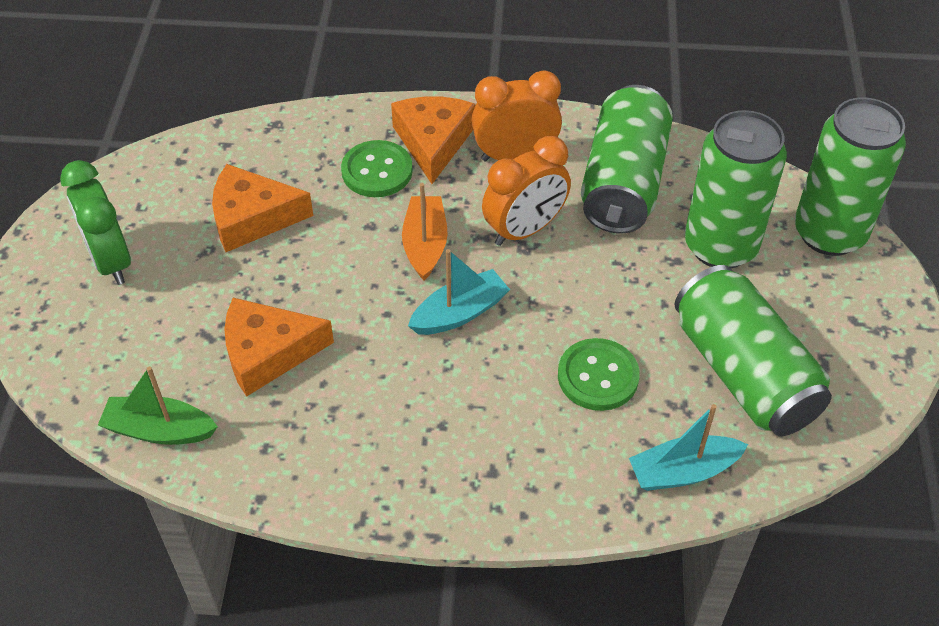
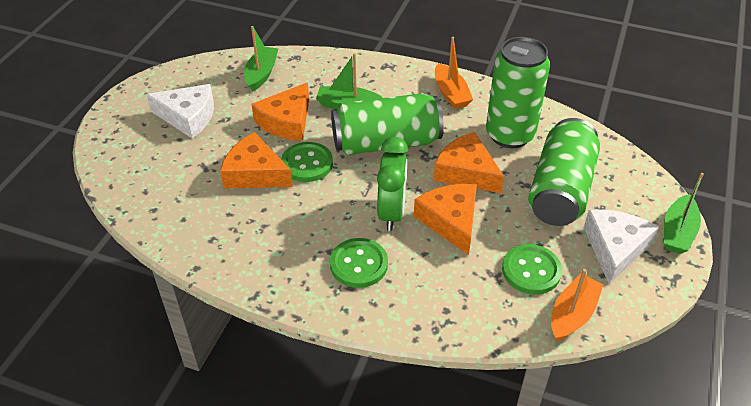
green boat: [98,366,218,445] = 1 -> [244,26,278,92] [316,53,383,109] [664,173,704,254] = 3
green button: [341,140,413,197] [558,338,640,411] = 2 -> [281,142,333,182] [330,238,388,288] [502,244,562,295] = 3
green can: [581,85,673,234] [675,265,832,436] [685,110,787,268] [795,97,906,256] = 4 -> [331,93,444,155] [486,37,550,148] [528,118,600,226] = 3
orange boat: [402,183,447,281] = 1 -> [435,37,473,109] [551,269,604,341] = 2
orange cheese: [212,164,313,252] [224,298,334,397] [391,97,475,184] = 3 -> [220,132,293,189] [251,82,309,141] [414,184,477,255] [434,132,504,193] = 4
orange clock: [472,70,562,161] [482,136,571,246] = 2 -> none = 0
turquoise boat: [408,249,510,335] [629,404,748,491] = 2 -> none = 0
white cheese: none = 0 -> [146,84,214,139] [584,210,659,284] = 2

